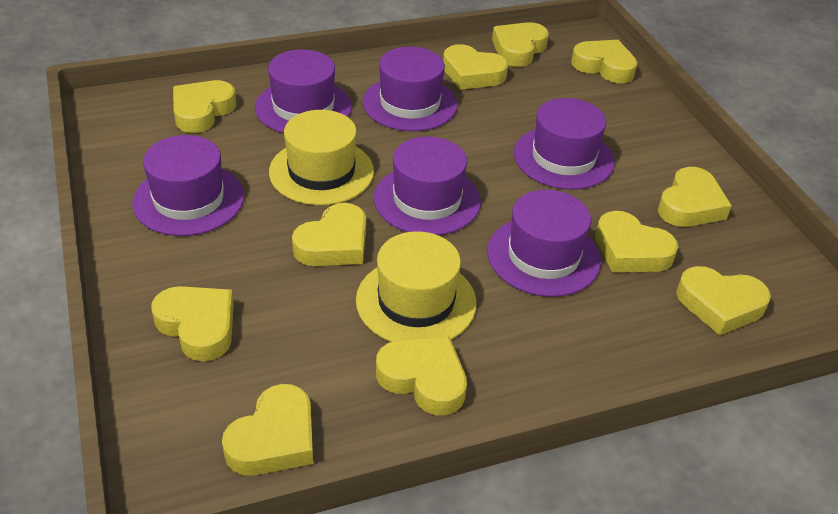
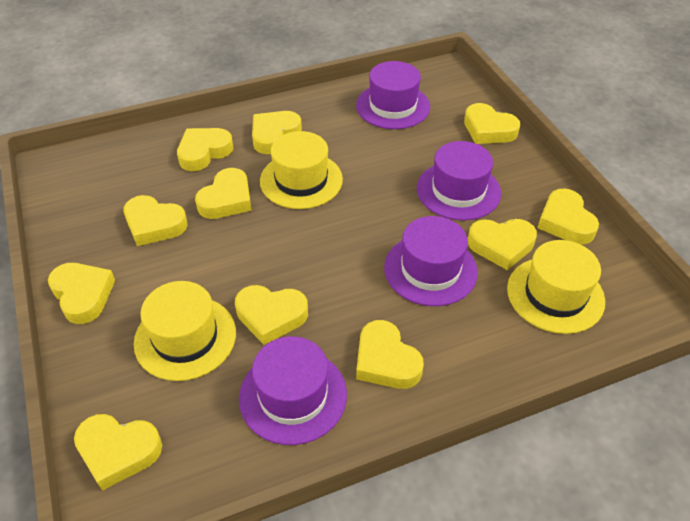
purple hat: [132,135,244,236] [255,49,352,133] [363,47,458,131] [374,136,481,235] [487,190,601,297] [514,98,614,190] = 6 -> [239,336,347,445] [356,61,430,129] [384,216,478,306] [417,141,501,221] = 4
yellow hat: [269,110,374,205] [356,231,477,342] = 2 -> [134,281,236,381] [260,131,343,209] [507,240,605,334] = 3

